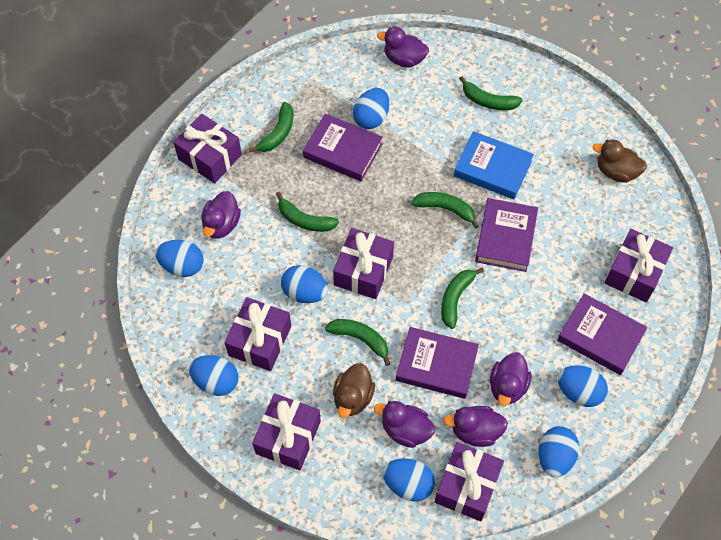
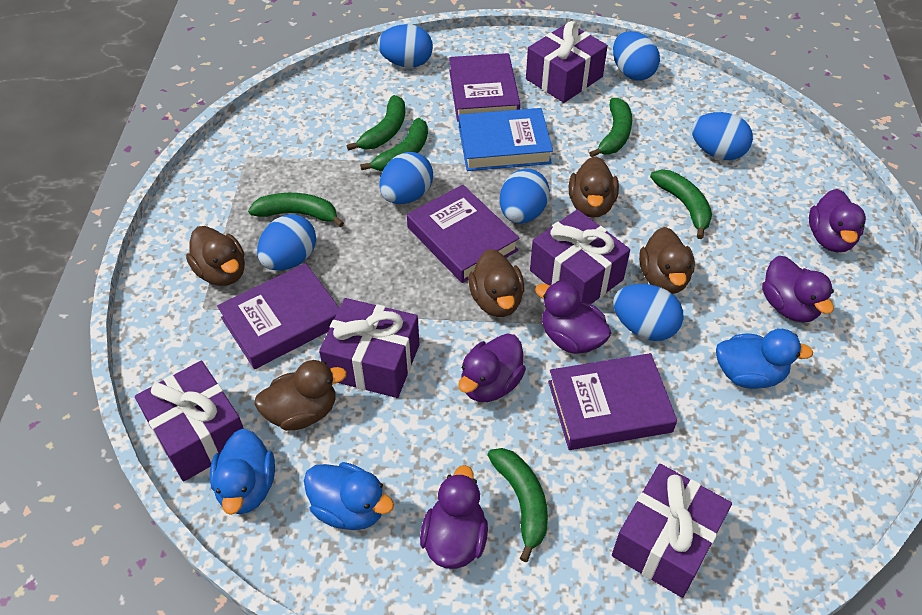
blue duck: none = 0 -> [210,429,275,515] [304,462,394,530] [716,329,813,389] = 3
brown duck: [333,363,375,418] [593,140,647,183] = 2 -> [186,226,245,286] [254,360,347,431] [468,249,524,317] [569,156,619,218] [639,227,695,294] = 5
purple gift: [173,114,242,184] [225,297,291,371] [252,393,321,470] [333,228,394,299] [435,442,504,521] [605,229,673,302] = 6 -> [135,361,244,482] [319,298,420,398] [526,21,608,103] [530,209,630,304] [612,464,732,598] = 5

